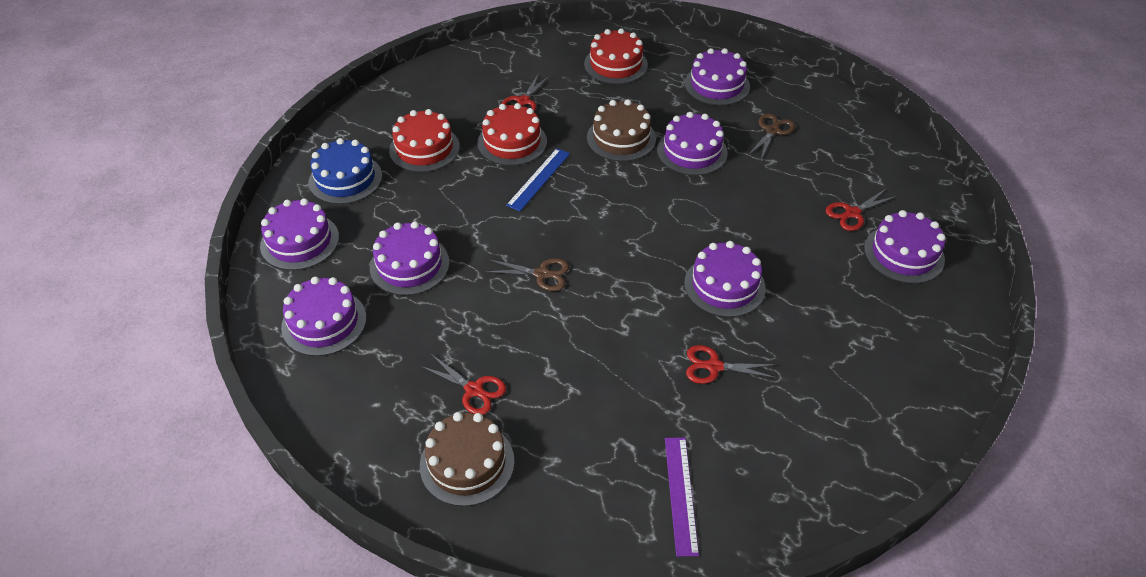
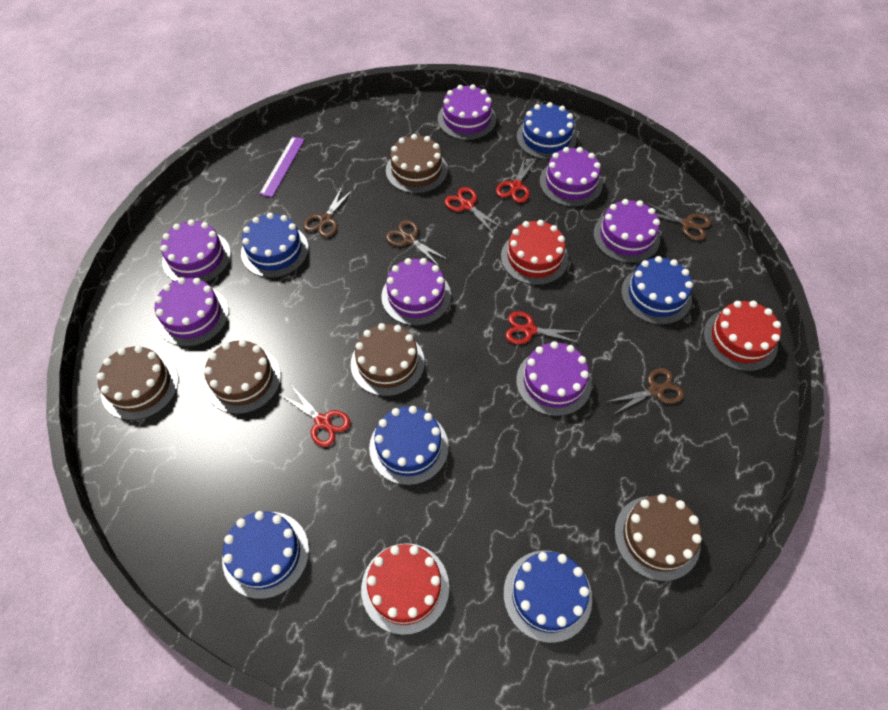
blue cake: [309,138,382,204] = 1 -> [222,511,309,599] [241,213,308,278] [369,406,449,485] [504,550,592,643] [517,102,577,160] [621,256,693,325] = 6
blue ruler: [506,148,570,211] = 1 -> none = 0
brown cake: [420,412,515,506] [587,99,656,161] = 2 -> [97,345,179,420] [204,339,281,414] [351,323,425,396] [386,134,448,193] [614,494,702,581] = 5
brown scissors: [485,258,569,291] [748,113,795,160] = 2 -> [303,187,352,237] [386,220,449,267] [606,368,684,415] [646,202,712,241] = 4

